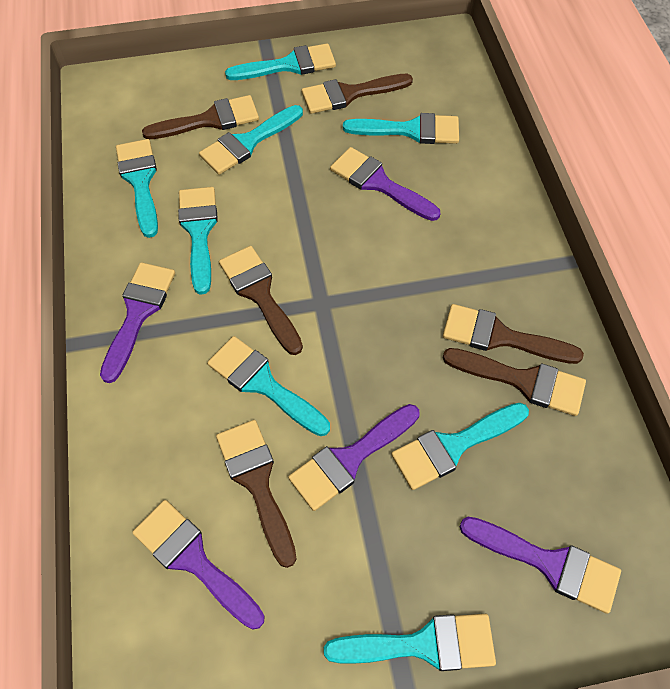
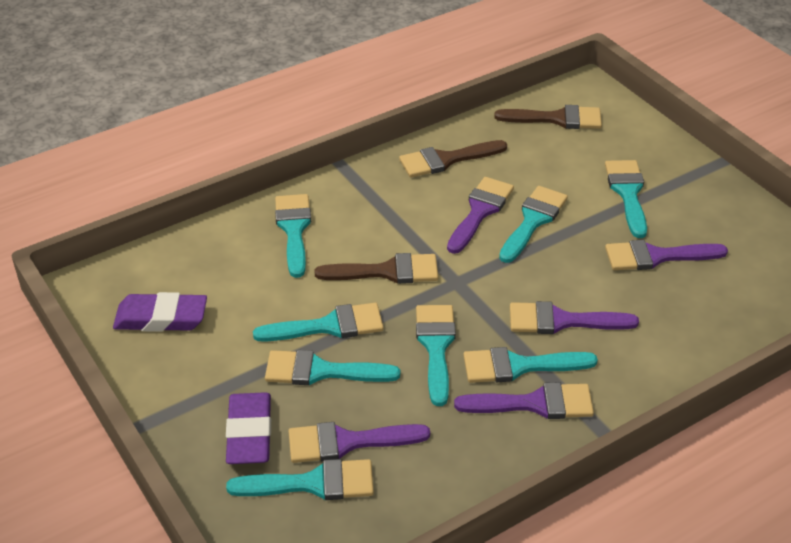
brown brush: [142,95,259,139] [216,420,296,568] [219,246,303,355] [302,74,413,114] [443,304,584,364] [443,348,586,416] = 6 -> [315,253,438,284] [399,140,507,177] [494,105,602,129] = 3
purple eraser: none = 0 -> [113,292,207,332] [226,392,271,464] = 2

